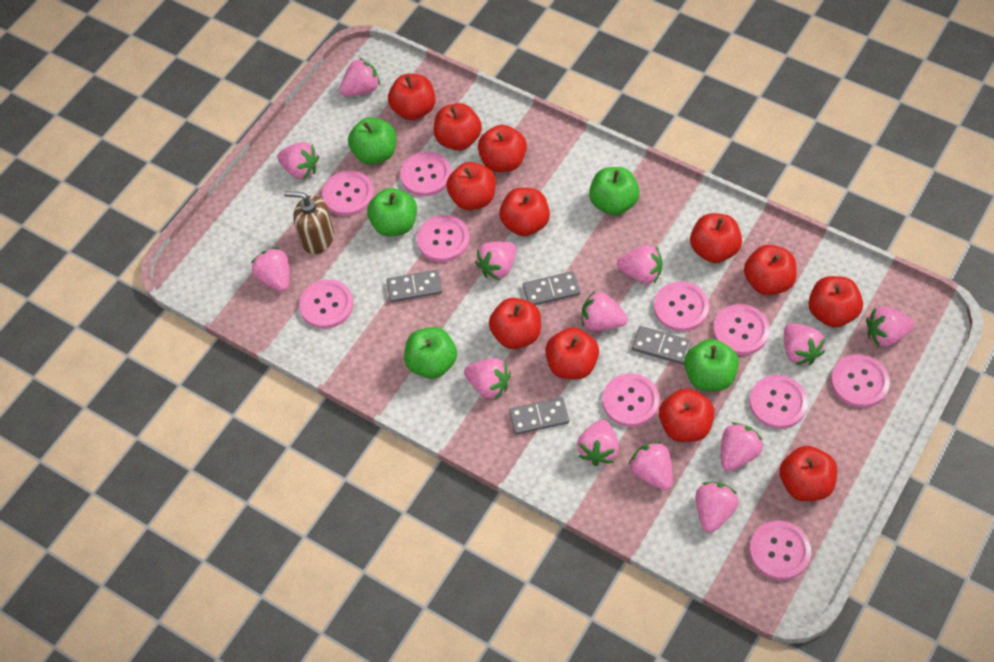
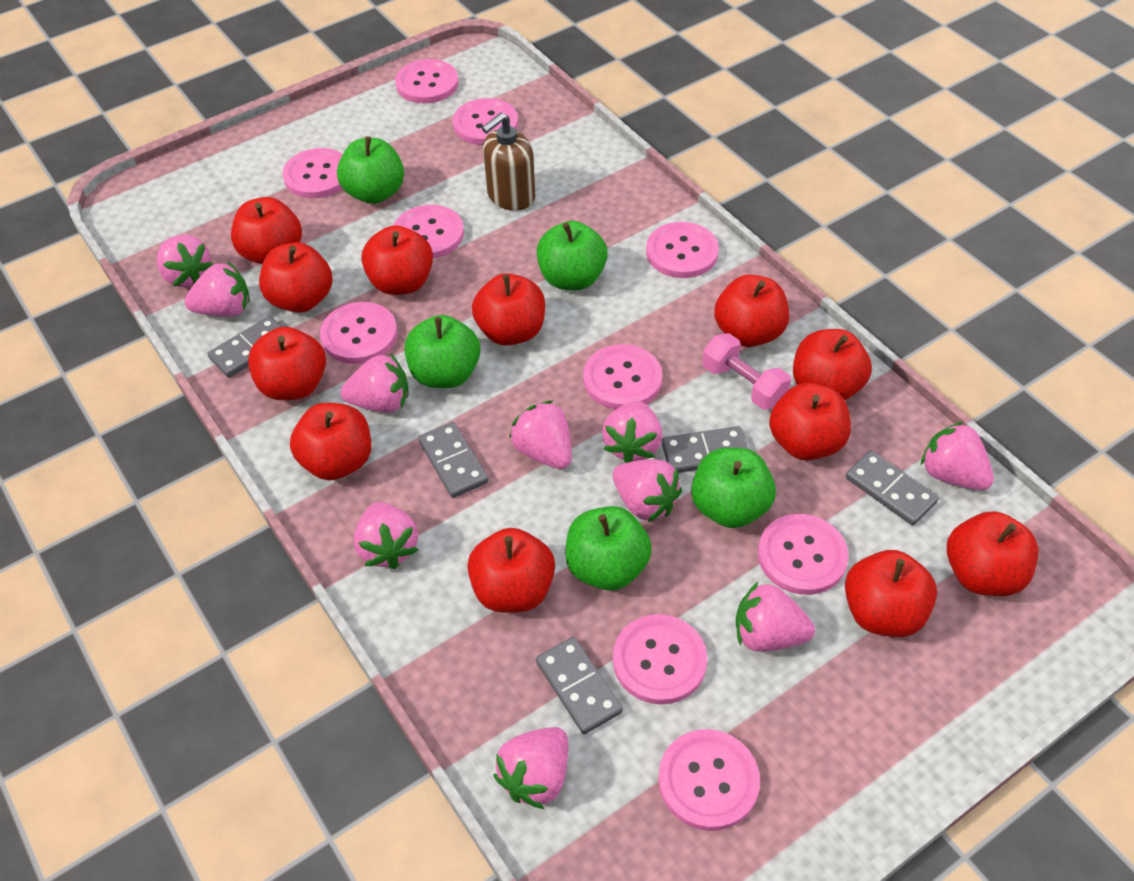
grey domino: [386,270,442,302] [509,397,569,435] [523,271,580,306] [632,326,692,365] = 4 -> [208,316,282,378] [418,422,488,498] [536,637,623,734] [662,426,748,473] [845,450,939,526] = 5
pink dumbbell: none = 0 -> [702,333,791,410] = 1
pink strawberry: [251,247,290,292] [277,142,319,179] [339,58,380,96] [464,358,511,399] [475,241,517,280] [577,419,619,466] [582,291,628,331] [617,245,662,284] [628,441,673,490] [696,482,739,533] [721,422,763,471] [784,323,825,365] [866,306,914,347] = 13 -> [157,235,213,287] [184,262,250,317] [340,354,408,413] [354,502,418,569] [493,727,568,809] [509,401,572,469] [602,401,662,463] [613,459,682,522] [736,581,815,652] [921,422,994,490] = 10

